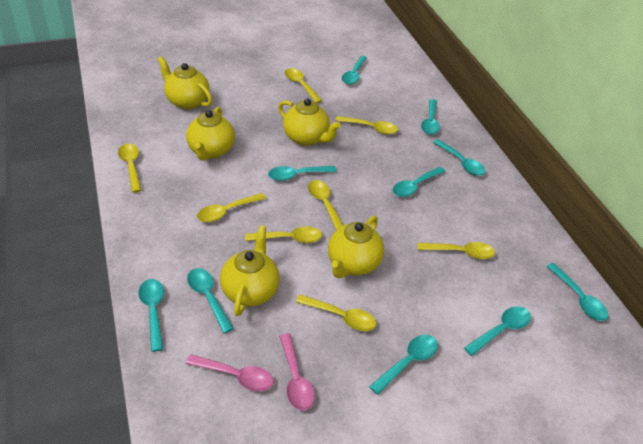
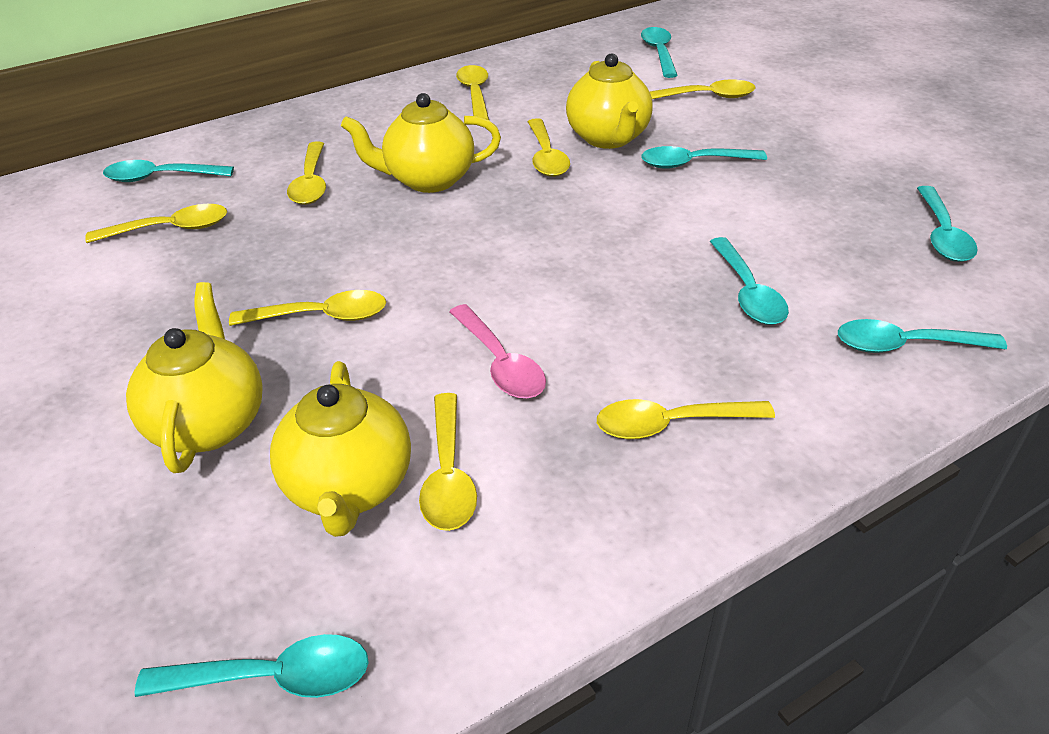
pink spoon: [186,354,274,391] [279,334,315,410] = 2 -> [449,304,546,399] = 1
turquoise spoon: [138,279,164,352] [187,268,234,333] [268,166,337,181] [342,56,367,85] [369,335,438,395] [393,167,445,197] [421,99,440,135] [433,139,486,176] [464,306,531,356] [547,263,608,321] = 10 -> [103,160,234,182] [135,634,369,698] [641,27,678,78] [641,146,767,169] [710,237,789,325] [838,319,1007,353] [917,186,978,262] = 7
yellow teapot: [158,56,212,109] [186,107,235,161] [220,225,280,316] [278,99,341,146] [328,216,384,278] = 5 -> [126,282,263,473] [270,361,411,537] [341,93,501,193] [566,53,653,149] = 4

